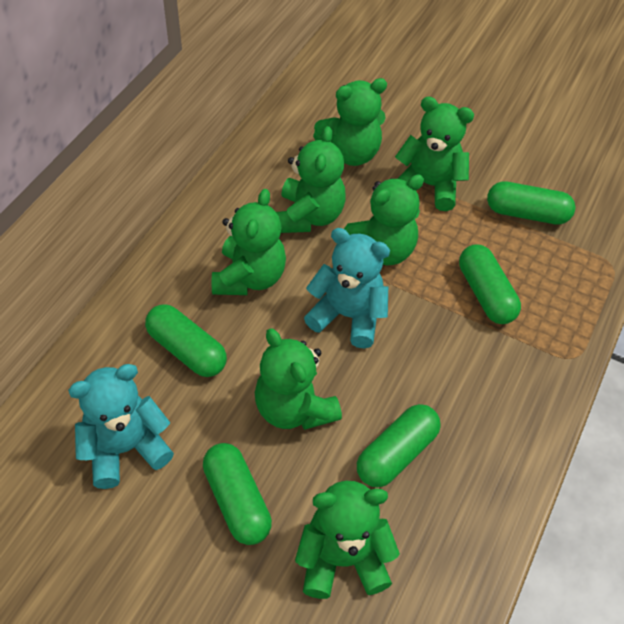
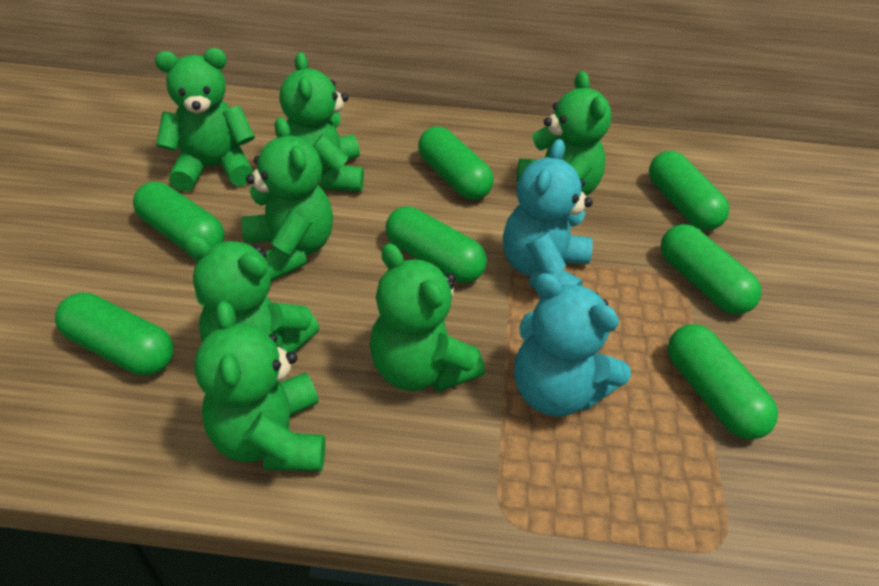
green capsule: [145,304,227,377] [203,443,272,545] [357,404,441,487] [459,244,521,324] [487,181,575,225] = 5 -> [55,293,174,376] [133,182,225,251] [386,206,487,283] [418,127,494,200] [649,151,729,230] [661,224,761,314] [668,324,778,440] = 7

